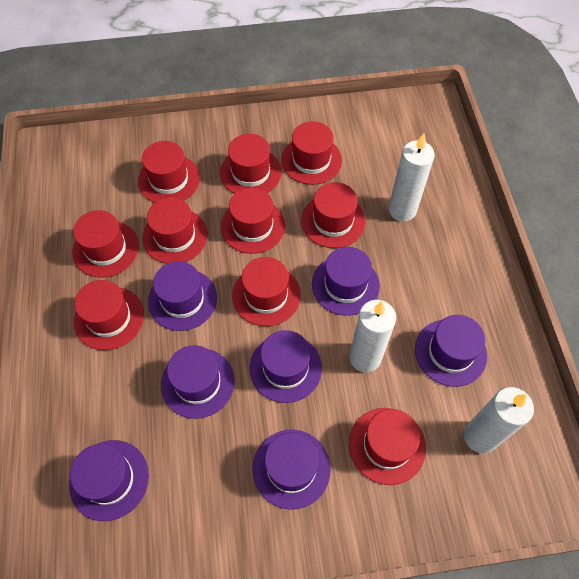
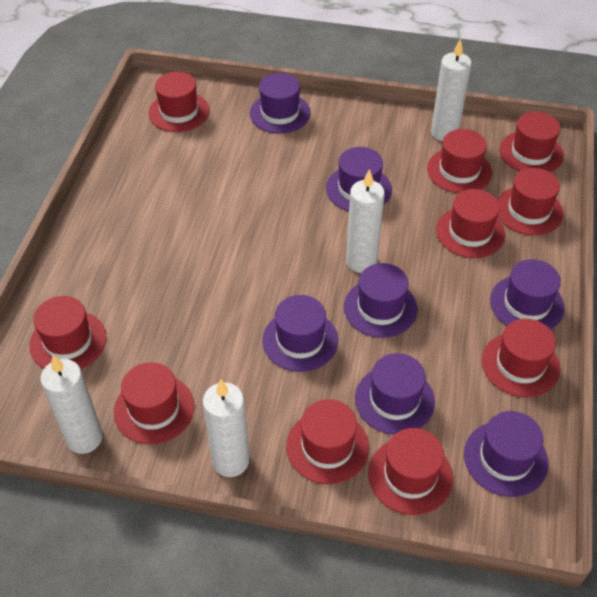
white candle: [350,300,396,372] [389,134,435,222] [464,387,534,454] = 3 -> [40,355,103,454] [203,379,250,477] [346,169,385,273] [431,38,472,141] = 4

